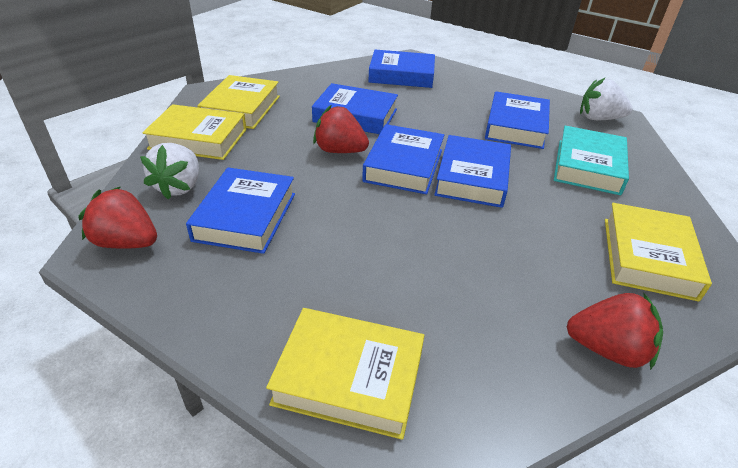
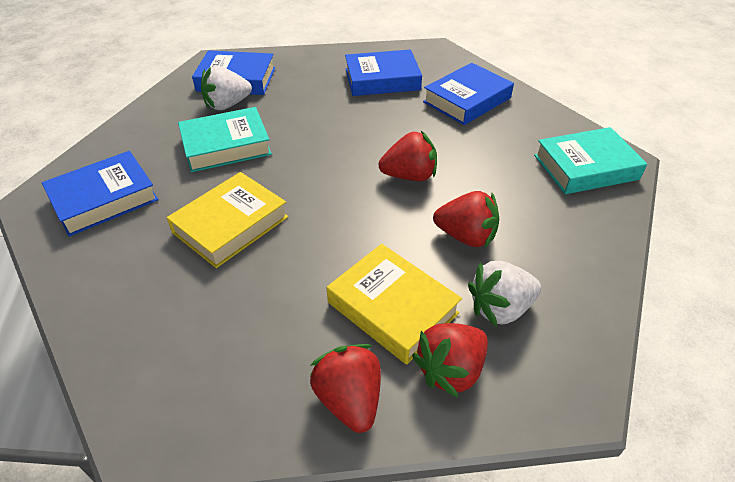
blue book: [186,168,295,254] [312,83,398,134] [362,124,444,194] [368,50,435,88] [434,135,511,208] [485,91,550,149] = 6 -> [42,151,159,236] [192,50,275,95] [345,49,422,96] [423,63,514,125] = 4
red strawberry: [78,186,157,249] [313,105,369,153] [567,292,663,370] = 3 -> [310,344,381,433] [379,131,437,181] [412,323,488,398] [433,191,499,247] = 4
turquoise book: [554,126,629,195] = 1 -> [178,107,272,172] [534,127,647,194] = 2
yellow book: [142,104,247,160] [197,75,280,129] [266,308,424,440] [605,203,712,302] = 4 -> [167,172,288,268] [327,244,462,365] = 2

